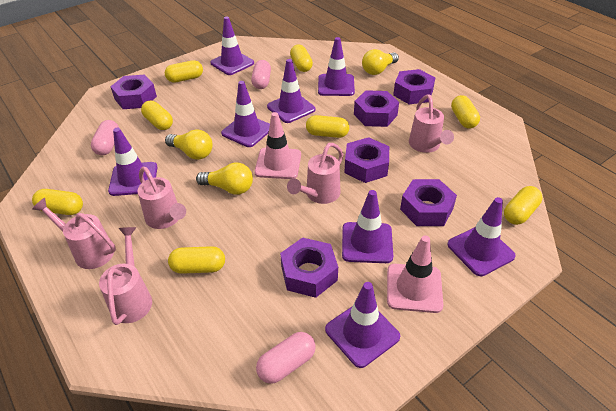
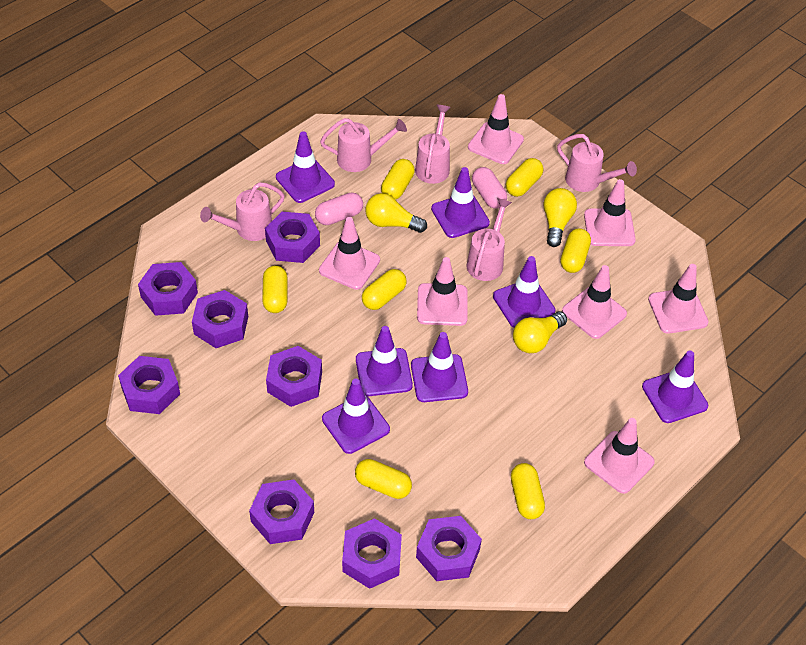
pink capsule: [91,120,119,155] [251,60,271,89] [256,332,316,384] = 3 -> [315,193,363,225] [472,167,507,209] = 2
pink traffic cone: [255,112,301,179] [387,236,443,313] = 2 -> [319,217,380,290] [417,257,468,326] [468,94,524,164] [562,265,627,339] [584,179,636,246] [584,418,655,494] [648,264,709,334] = 7
purple nut: [110,74,157,109] [280,237,338,298] [344,137,389,183] [354,90,399,127] [393,69,435,104] [400,179,457,226] = 6 -> [118,356,180,414] [138,262,198,316] [192,290,248,348] [249,479,314,544] [265,212,320,263] [266,346,322,407] [342,518,402,589] [416,516,482,581] = 8
purple traffic cone: [108,128,158,196] [210,16,254,75] [221,81,270,147] [267,59,316,123] [318,37,355,96] [325,282,400,368] [342,190,393,263] [447,197,516,276] = 8 -> [276,131,335,203] [322,379,390,454] [356,326,413,396] [411,332,468,402] [431,167,490,238] [493,256,555,328] [642,350,708,423] = 7
yellow capsule: [32,189,83,215] [141,101,173,130] [165,60,203,83] [168,246,225,274] [290,45,313,72] [306,115,349,138] [451,95,480,129] [504,186,542,225] = 8 -> [262,266,288,313] [355,459,412,499] [362,269,407,310] [381,159,415,200] [506,158,543,197] [511,463,545,519] [561,229,591,273] = 7

